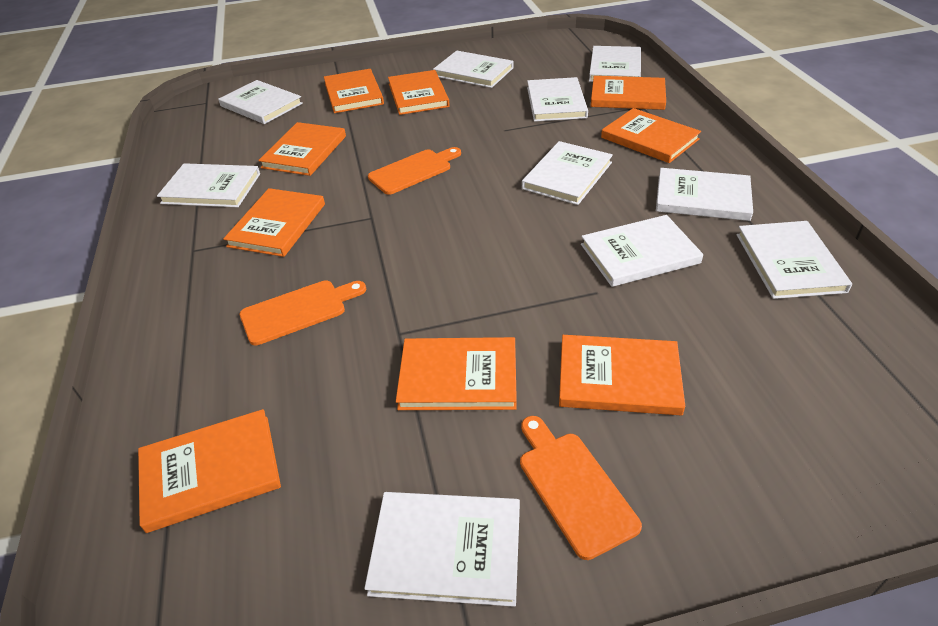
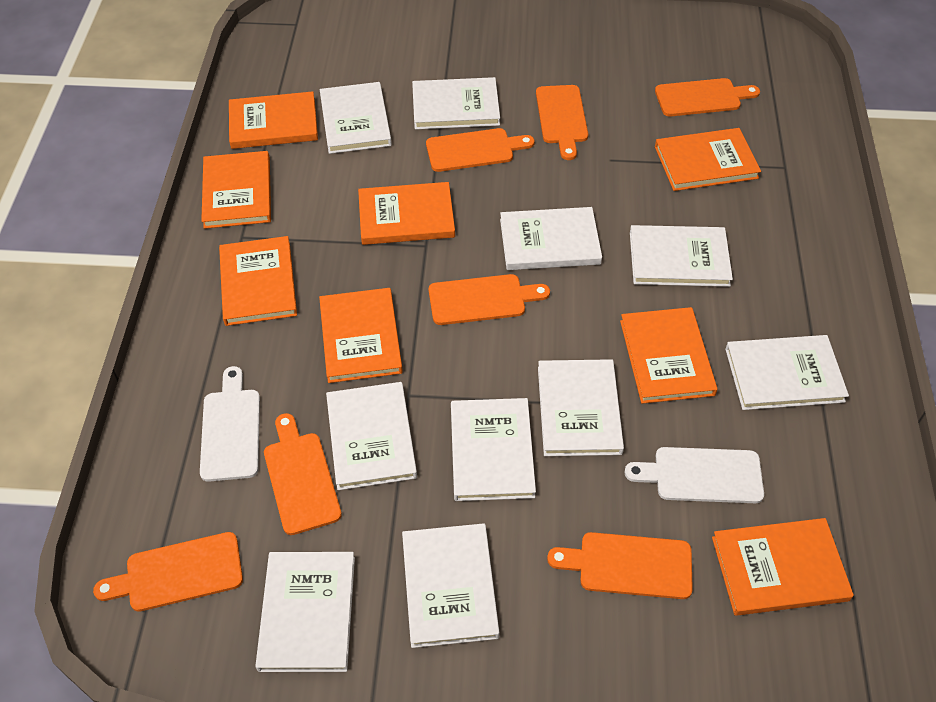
orange book: [138,409,281,533] [223,188,325,257] [258,122,346,176] [324,69,384,113] [388,70,450,115] [396,337,517,410] [559,335,685,415] [591,76,666,110] [601,108,701,163] = 9 -> [201,151,271,229] [219,236,297,326] [229,91,318,149] [319,288,403,383] [358,182,455,245] [620,307,718,404] [655,128,761,191] [712,518,854,616] = 8
orange cutting board: [239,280,366,345] [368,147,461,195] [520,416,642,560] = 3 -> [93,532,243,612] [264,413,342,535] [426,128,535,172] [429,274,550,325] [536,85,588,160] [547,532,693,599] [655,78,760,117] = 7
white cutting board: none = 0 -> [200,366,260,482] [624,447,764,503] = 2

